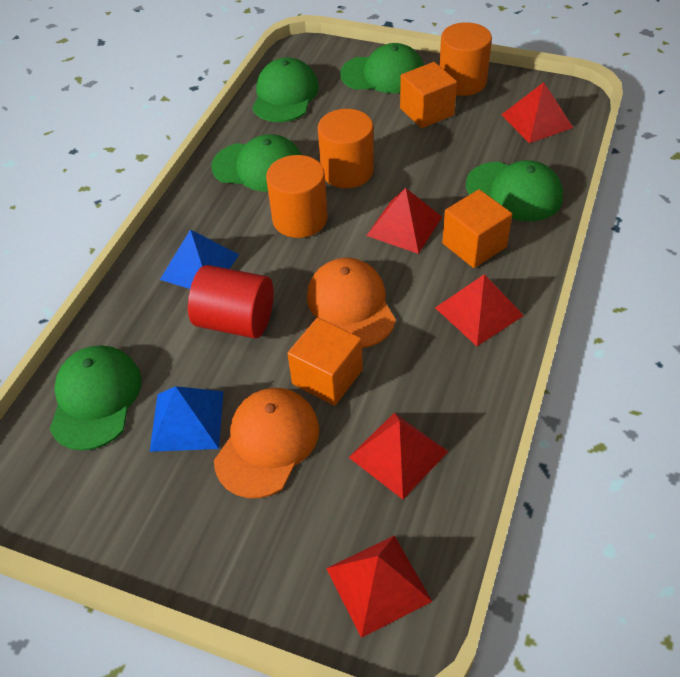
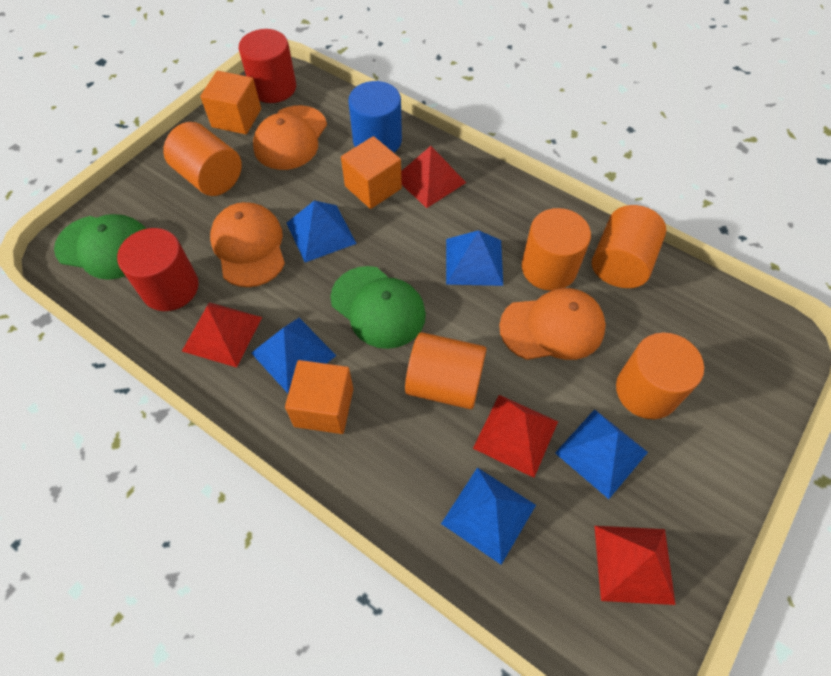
blue cylinder: none = 0 -> [348,81,402,153] = 1
blue pyramid: [150,386,223,452] [160,229,239,289] = 2 -> [251,318,336,393] [287,200,357,262] [441,468,536,565] [446,230,503,286] [555,409,648,499] = 5
green cap: [50,345,142,451] [211,134,302,192] [252,57,319,122] [340,43,424,93] [466,160,563,221] = 5 -> [54,214,146,280] [330,266,426,349] = 2
orange cap: [214,388,319,498] [307,258,396,348] = 2 -> [210,202,285,287] [253,105,327,170] [499,288,606,360] = 3
orange cylinder: [266,155,328,238] [318,109,374,188] [439,22,492,96] = 3 -> [163,122,242,196] [405,332,487,409] [522,208,591,291] [592,205,666,288] [616,333,704,419] = 5
red cylinder: [188,265,274,338] = 1 -> [117,228,199,311] [239,29,296,103] = 2
red pyramid: [326,535,432,638] [349,413,449,499] [366,188,442,254] [435,274,524,346] [501,82,573,143] = 5 -> [182,302,262,368] [401,146,466,208] [473,395,558,478] [594,526,676,605] = 4

